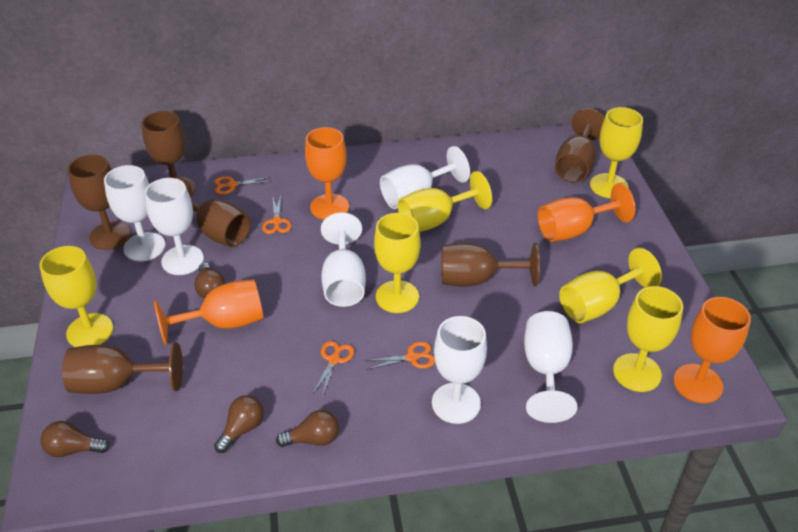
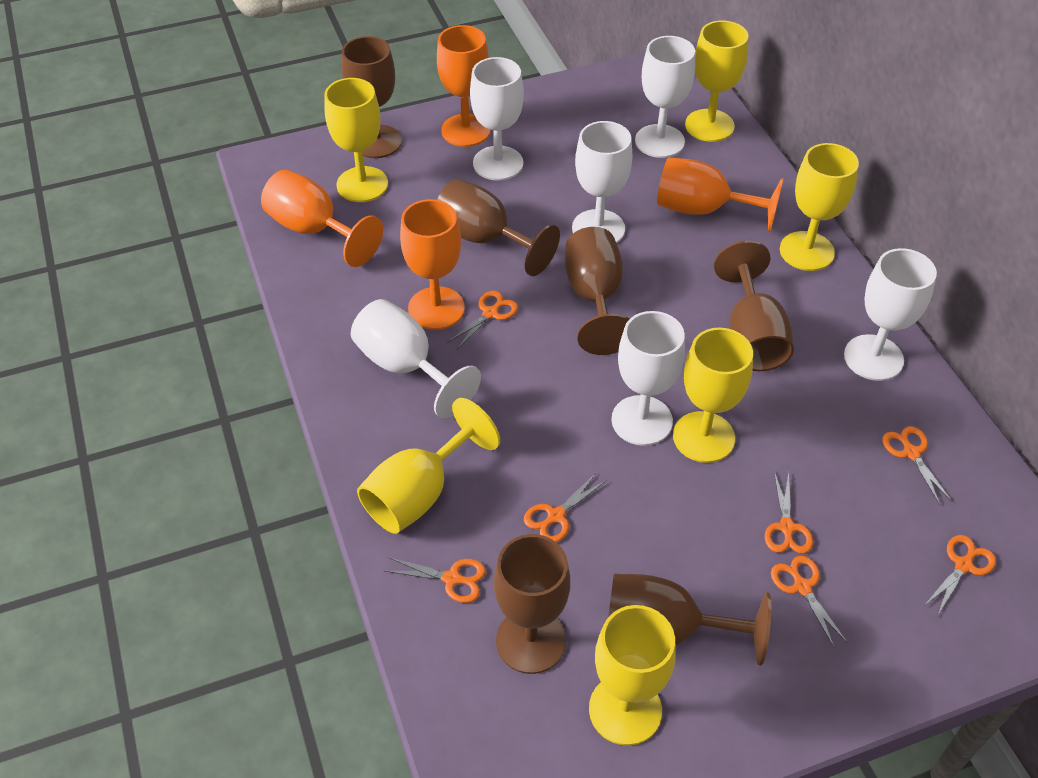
brown light bulb: [41,421,109,457] [194,262,225,299] [214,395,264,453] [276,410,339,447] = 4 -> none = 0
orange scissors: [214,176,271,195] [262,196,292,234] [312,341,354,398] [365,341,435,370] = 4 -> [385,557,486,603] [447,291,518,349] [524,472,607,542] [764,471,813,554] [771,556,848,647] [882,426,952,505] [924,535,996,616] = 7

